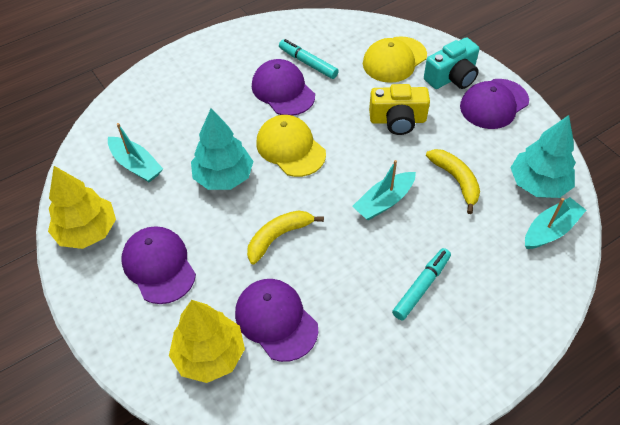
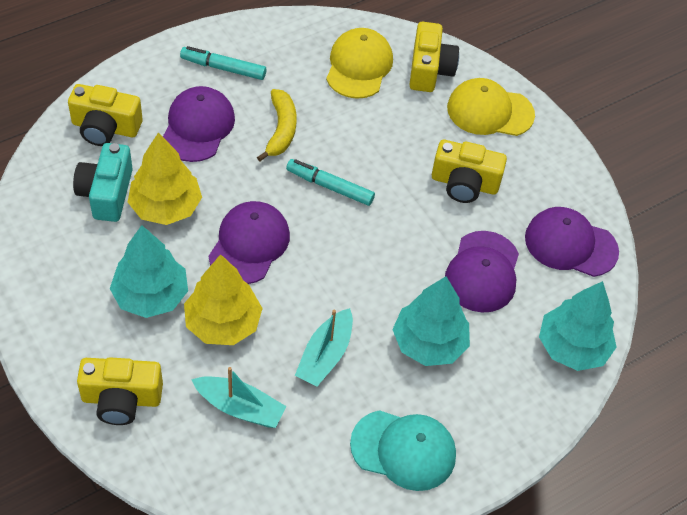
turquoise boat: [108,123,163,182] [352,160,416,220] [525,197,586,249] = 3 -> [191,367,287,428] [295,308,353,386] = 2
turquoise cap: none = 0 -> [350,410,456,491] = 1
turquoise tree: [191,108,253,190] [511,115,576,198] = 2 -> [110,225,188,318] [392,276,470,366] [539,281,617,371] = 3
yellow banana: [247,210,324,265] [426,149,480,214] = 2 -> [257,89,296,161] = 1
yellow camera: [369,84,430,135] = 1 -> [68,84,143,146] [77,357,163,425] [409,22,459,92] [432,140,507,203] = 4

